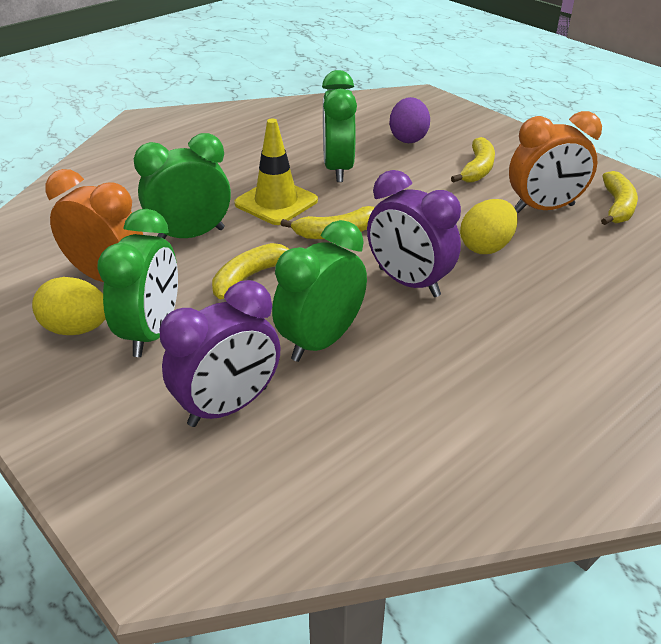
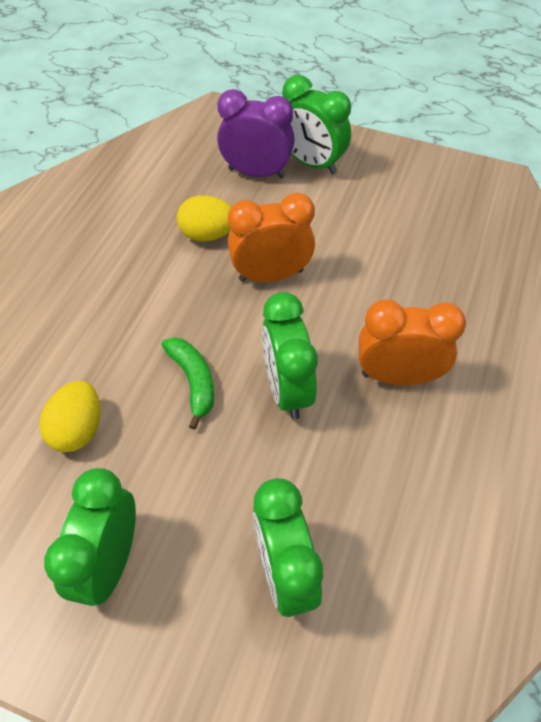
green banana: none = 0 -> [161,337,214,430] = 1
purple clock: [160,280,281,427] [367,170,461,297] = 2 -> [217,89,295,178] = 1
purple egg: [389,97,430,143] = 1 -> none = 0
yellow banana: [212,243,289,300] [281,206,375,239] [451,137,495,183] [601,171,638,225] = 4 -> none = 0
yellow traffic cone: [234,119,318,225] = 1 -> none = 0

